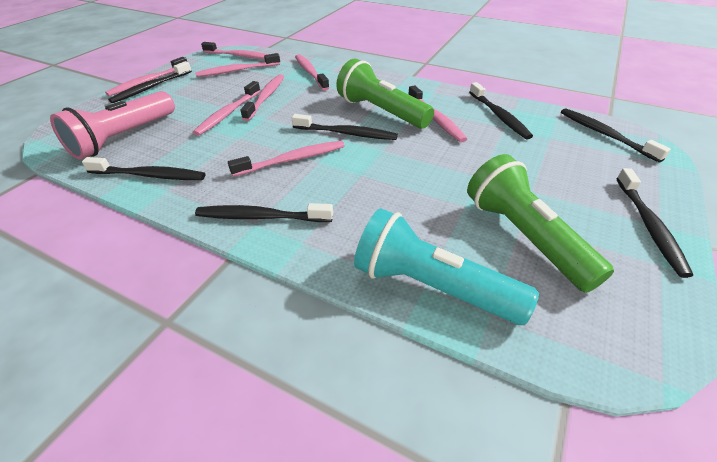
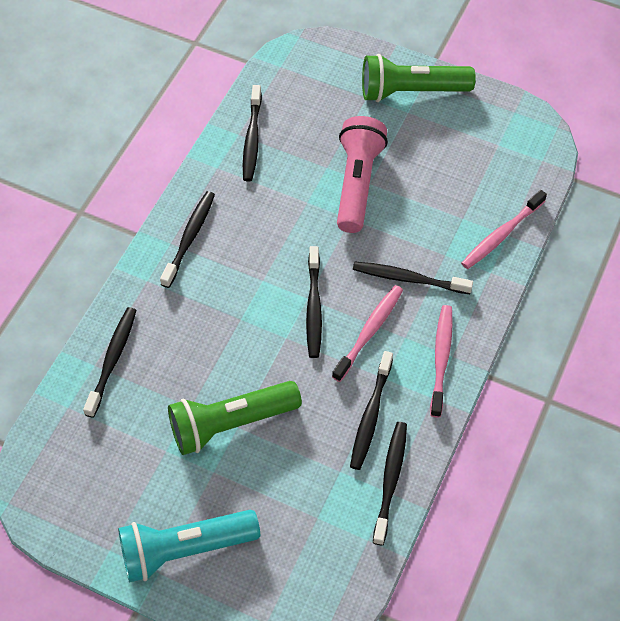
pink toothbrush: [105,57,187,96] [193,81,260,136] [195,53,280,77] [201,42,268,60] [228,141,345,177] [240,74,284,121] [295,54,329,90] [409,85,467,143] = 8 -> [332,285,403,382] [430,305,453,418] [461,190,547,269] = 3

